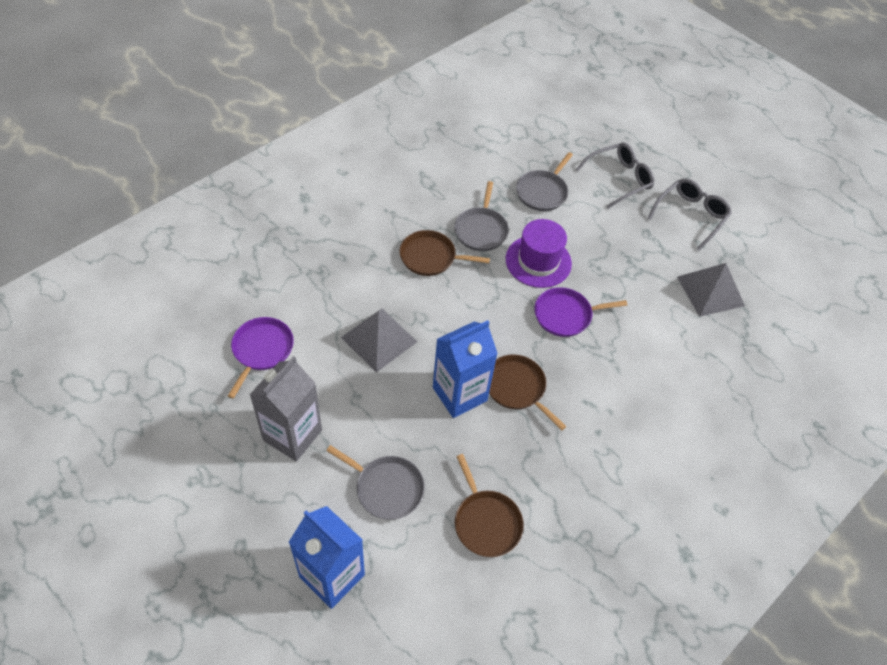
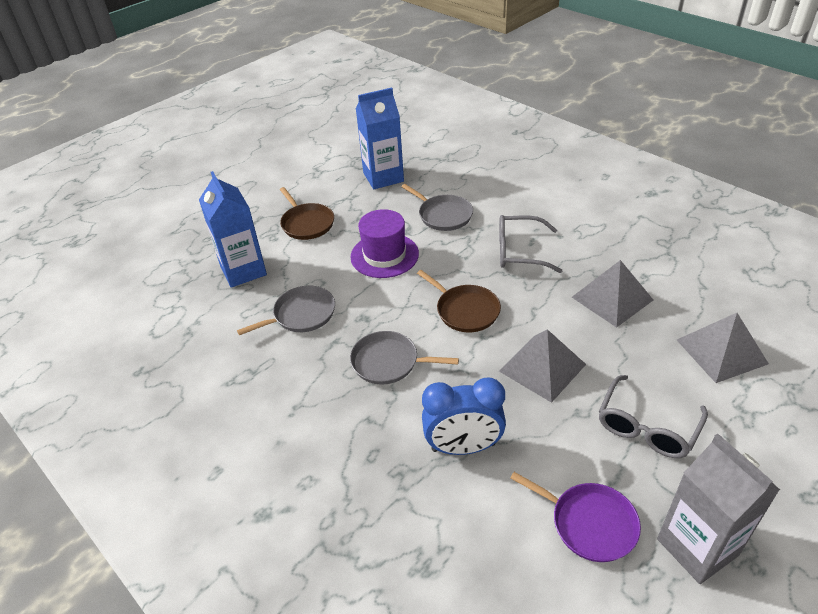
blue clock: none = 0 -> [422,378,506,455] = 1
brown pan: [399,230,490,276] [455,454,524,557] [489,354,567,430] = 3 -> [280,187,334,240] [417,270,501,332] = 2
grey pyramid: [341,309,417,372] [677,263,745,317] = 2 -> [499,329,586,403] [572,260,653,328] [677,313,769,383] = 3
purple pan: [228,317,294,399] [534,287,627,337] = 2 -> [510,472,641,562] = 1

